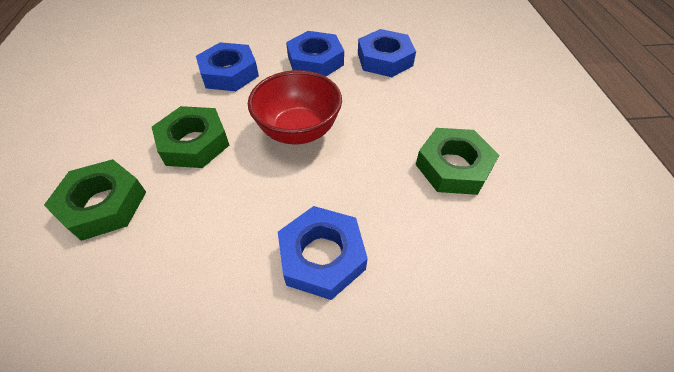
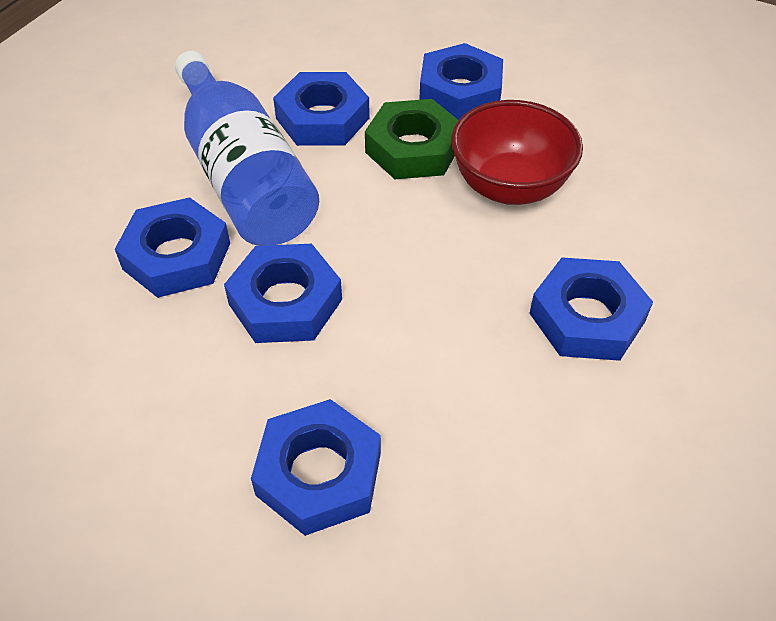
blue bottle: none = 0 -> [175,51,319,246] = 1
blue nut: [196,42,259,91] [278,206,368,300] [286,31,344,77] [358,29,416,77] = 4 -> [115,197,230,298] [224,244,342,343] [251,399,381,536] [273,72,370,146] [419,43,503,120] [529,257,653,361] = 6
green nut: [44,159,146,241] [152,106,229,168] [415,128,499,195] = 3 -> [365,99,458,179] = 1

